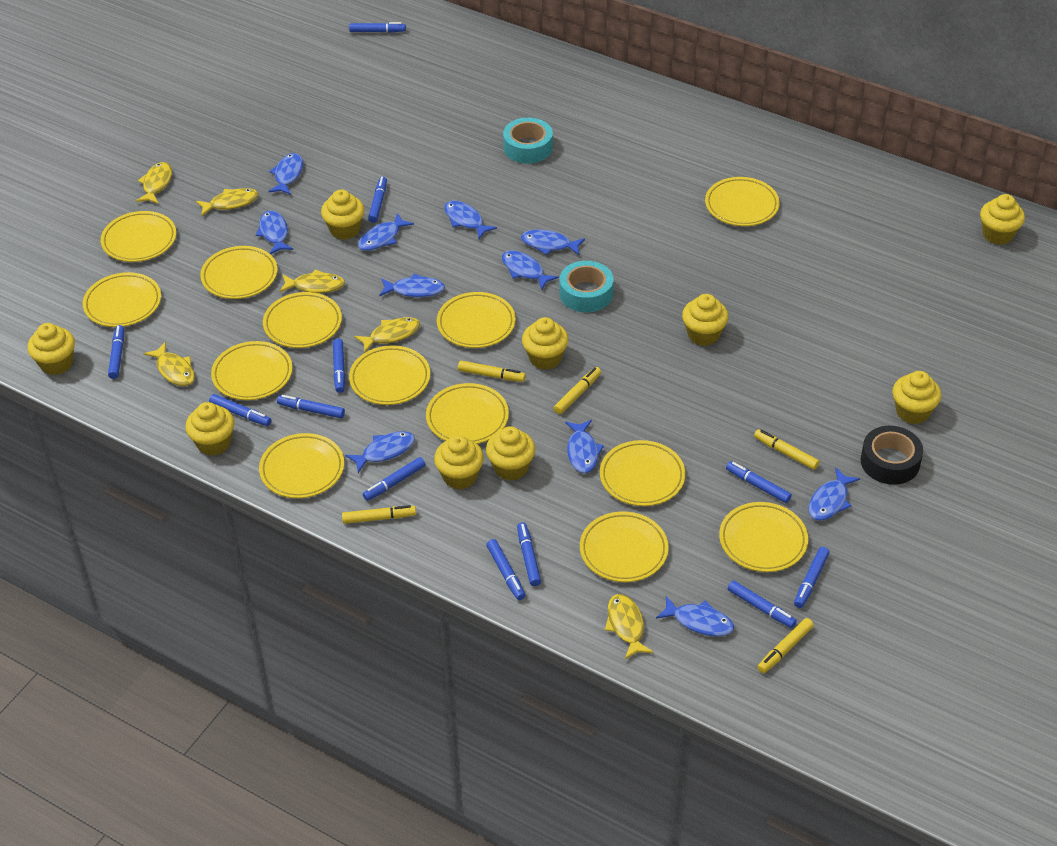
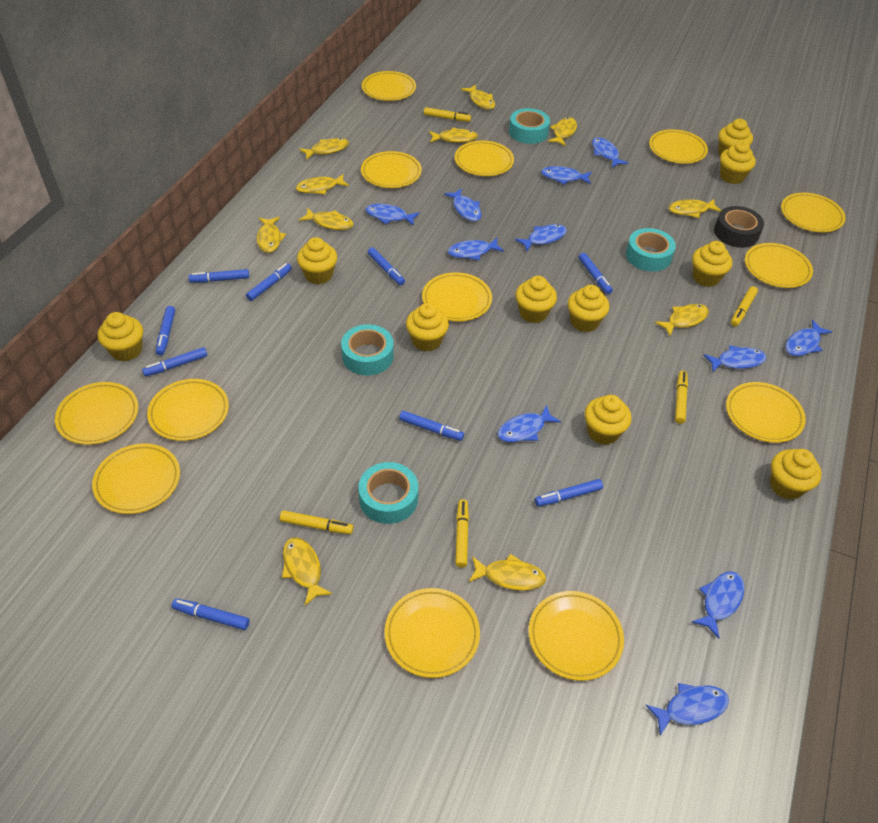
blue marker: [108,325,124,379] [209,394,271,426] [277,395,345,418] [333,338,345,393] [349,22,406,33] [363,457,426,501] [368,176,387,223] [486,539,525,600] [517,522,541,586] [726,461,792,503] [728,580,797,628] [794,547,830,608] = 12 -> [142,347,207,377] [156,306,175,356] [172,598,250,630] [189,269,249,283] [246,263,292,301] [368,247,405,285] [399,411,464,441] [535,479,603,506] [579,253,613,294] = 9
turquoise tape: [503,118,553,164] [559,261,614,312] = 2 -> [341,324,394,375] [358,462,418,524] [509,108,550,144] [626,228,676,271] = 4
yellow cupcake: [28,323,75,375] [185,402,234,456] [321,189,365,240] [434,435,484,489] [486,426,535,481] [522,317,569,370] [682,294,729,346] [892,371,941,424] [980,194,1025,245] = 9 -> [98,312,143,361] [297,237,337,284] [406,303,449,352] [515,276,557,323] [568,285,609,332] [585,395,632,445] [692,241,732,287] [718,119,753,155] [720,141,756,184] [770,449,822,500] = 10
yellow fish: [136,162,172,204] [144,342,195,386] [196,188,259,216] [279,269,345,293] [354,317,421,352] [605,594,654,659] = 6 -> [257,217,286,253] [282,537,333,606] [296,174,349,194] [299,138,349,160] [299,208,354,230] [429,128,478,143] [461,84,495,110] [469,554,546,591] [548,117,577,146] [655,304,709,336] [669,199,721,218] = 11

